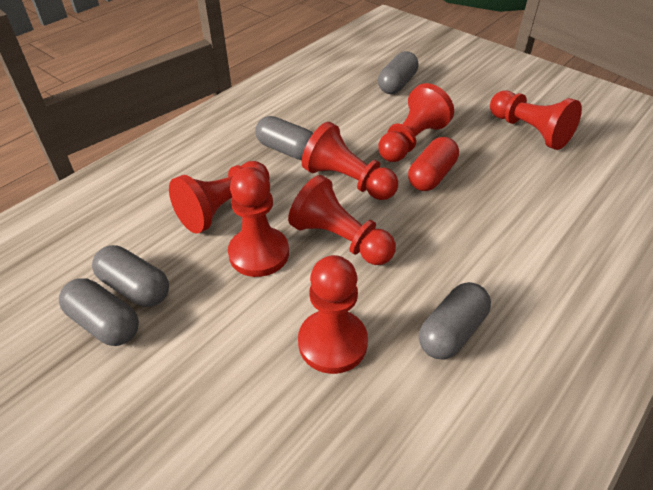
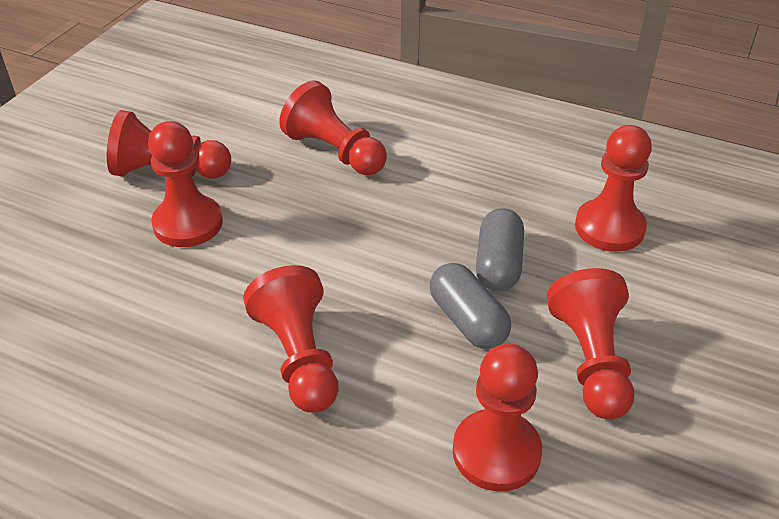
grey capsule: [59,278,139,346] [92,245,169,307] [255,116,313,160] [378,51,418,94] [419,282,491,359] = 5 -> [429,263,511,349] [476,208,524,291] = 2
red capsule: [408,137,459,191] = 1 -> none = 0

